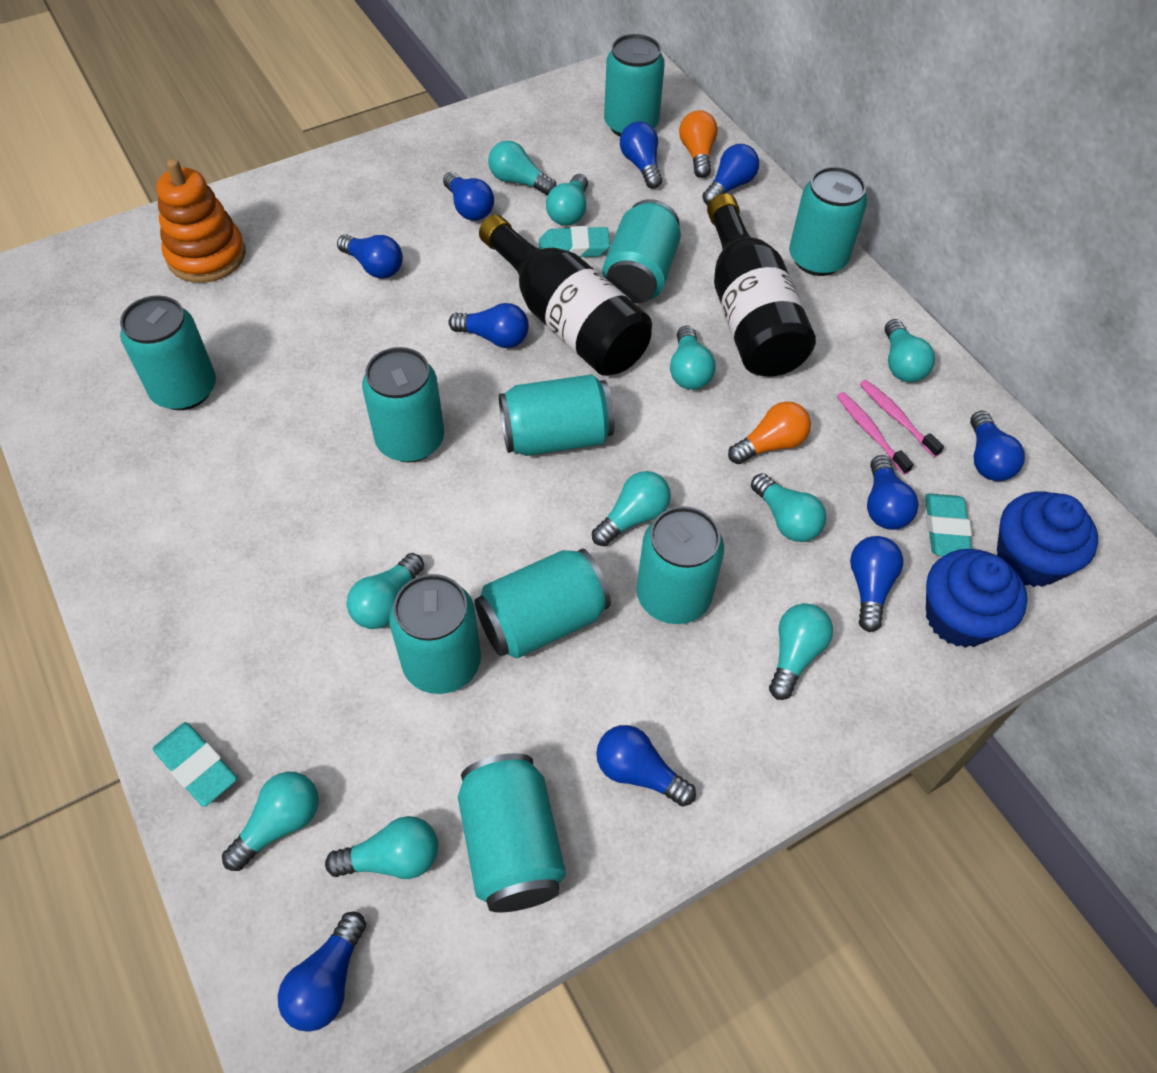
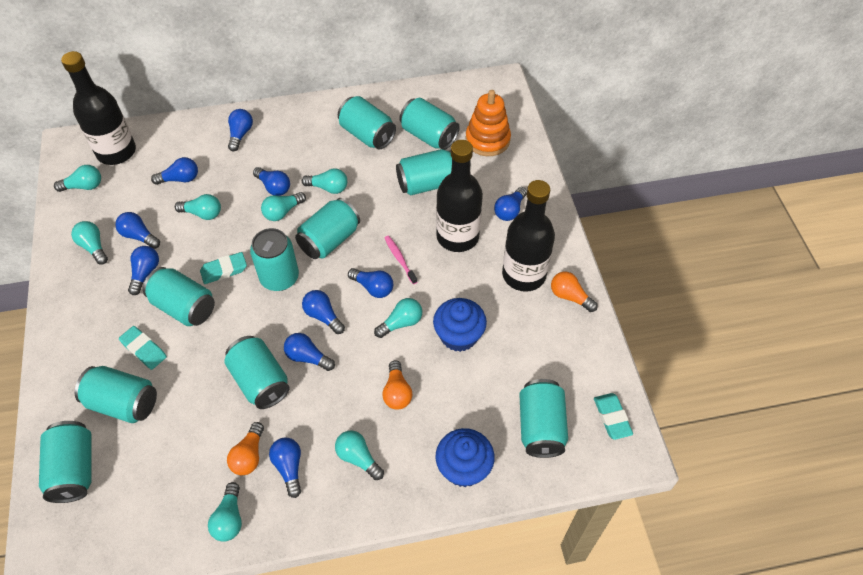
black bottle: [479,215,652,376] [707,194,816,376] = 2 -> [61,51,136,165] [436,140,483,252] [502,180,555,292] = 3
orange light bulb: [679,110,718,178] [728,401,811,464] = 2 -> [227,422,264,475] [382,360,412,410] [551,271,598,312] = 3
pink toothbrush: [837,392,914,475] [860,380,944,457] = 2 -> [384,235,417,284] = 1
turquoise light bulb: [222,772,319,871] [325,816,438,879] [347,553,424,629] [488,140,557,195] [546,174,588,226] [592,471,671,546] [670,325,716,390] [751,473,826,542] [769,603,833,700] [885,319,935,382] = 10 -> [54,165,101,192] [71,221,108,265] [175,194,221,220] [208,482,242,542] [261,192,306,221] [302,168,347,194] [335,431,384,480] [374,298,422,338] = 8

